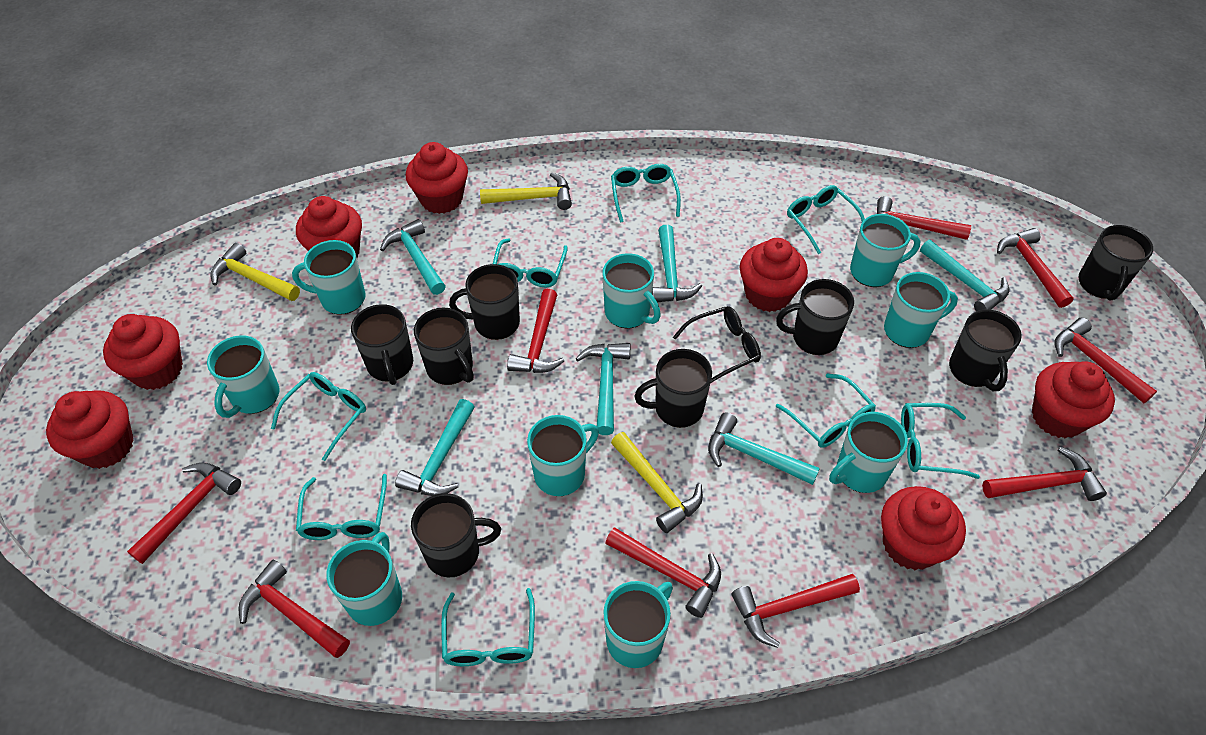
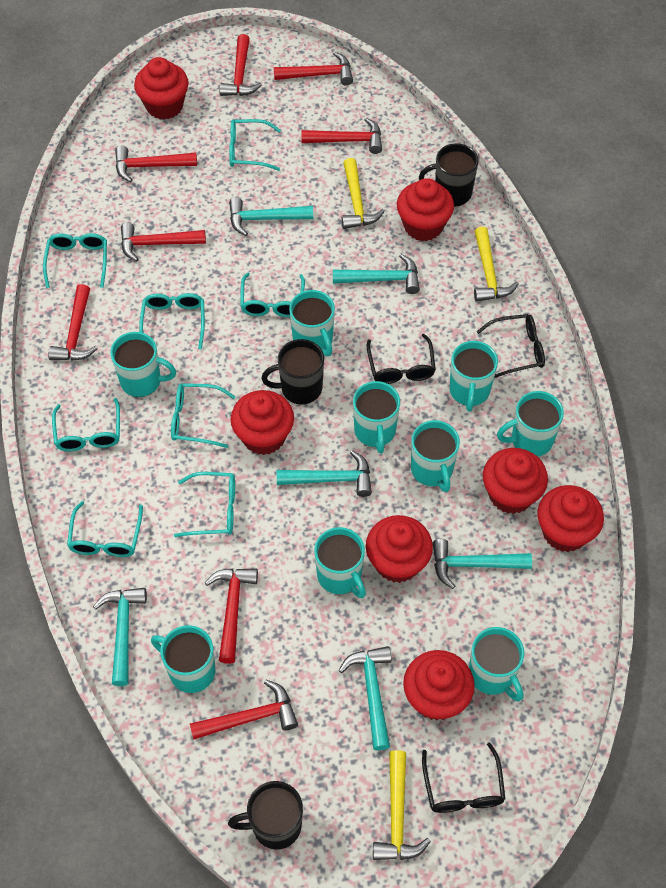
black glasses: [673,306,761,383] = 1 -> [367,334,436,384] [422,742,505,813] [476,314,545,378] = 3
black mug: [351,304,413,385] [411,493,501,578] [414,308,474,385] [449,264,520,340] [634,349,712,428] [776,279,854,355] [949,310,1022,391] [1079,225,1153,301] = 8 -> [228,781,303,850] [261,339,324,405] [419,143,478,207] = 3
red hammer: [127,463,241,564] [238,560,350,658] [507,289,564,373] [605,527,721,618] [732,574,860,648] [877,196,971,240] [982,447,1107,501] [997,228,1074,308] [1055,317,1157,403] = 9 -> [48,284,98,361] [115,146,197,182] [121,223,206,262] [190,680,298,740] [205,568,258,664] [220,34,262,96] [274,52,353,86] [301,118,382,154] = 8

